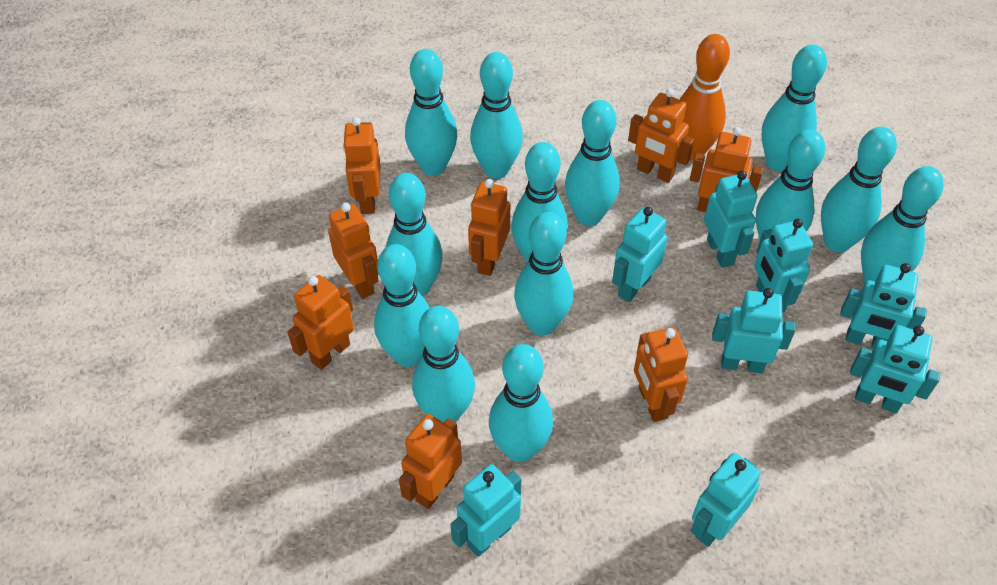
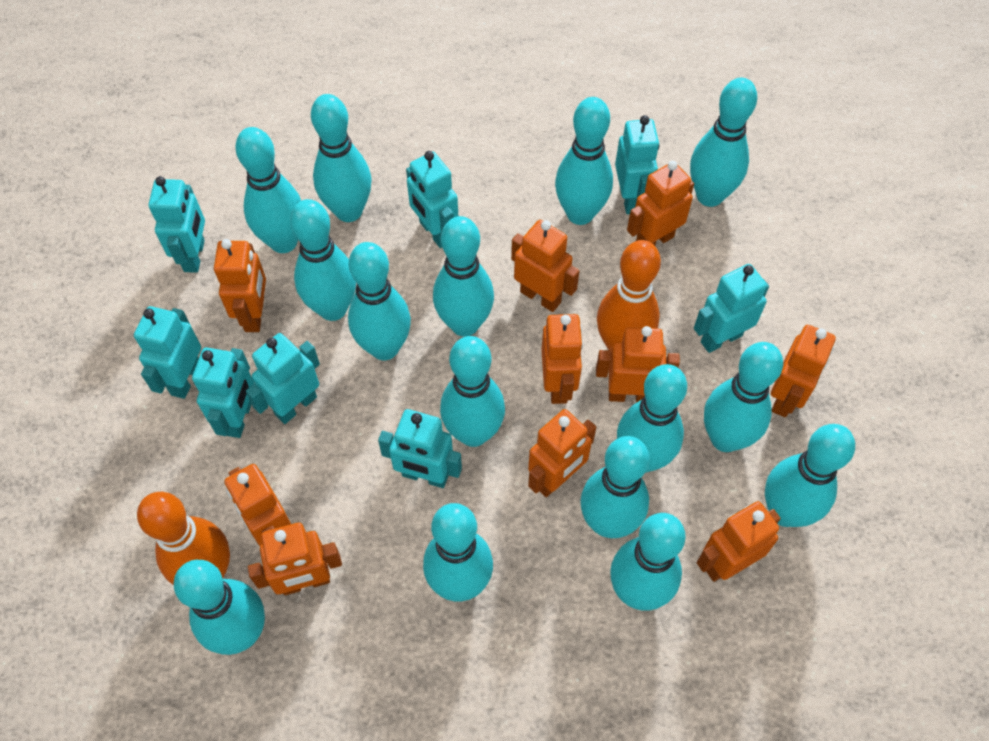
orange bowling pin: [680,34,730,161] = 1 -> [137,492,230,585] [597,240,661,352] = 2
orange robot: [287,275,354,370] [328,203,379,299] [343,117,381,214] [399,414,462,509] [468,179,510,276] [628,88,694,183] [634,327,688,422] [690,127,763,212] = 8 -> [214,239,266,332] [224,464,291,546] [248,523,342,595] [511,220,579,312] [528,409,596,497] [541,314,583,404] [596,326,680,402] [627,161,694,245] [697,501,781,582] [771,325,836,417] = 10
turquoise bowling pin: [374,244,430,367] [385,173,443,296] [405,49,457,176] [412,306,475,423] [470,52,523,179] [489,344,553,462] [511,142,568,262] [514,212,573,336] [565,100,620,226] [756,129,825,239] [761,44,827,171] [821,127,897,252] [861,166,944,283] = 13 -> [174,560,265,655] [235,127,301,253] [290,199,356,321] [311,94,372,222] [348,242,411,360] [423,503,493,601] [433,216,494,337] [440,336,505,447] [555,97,613,225] [580,436,649,538] [610,513,686,611] [617,364,687,473] [690,78,757,207] [704,342,783,452] [765,424,855,527] = 15

